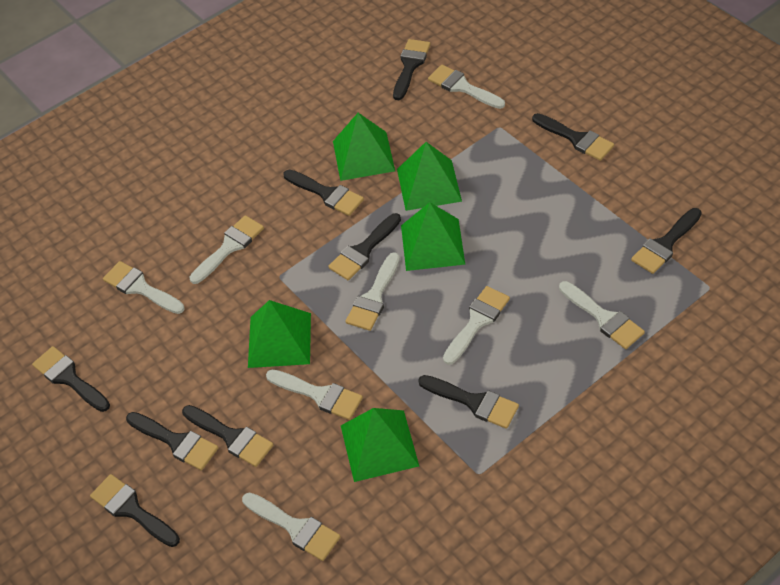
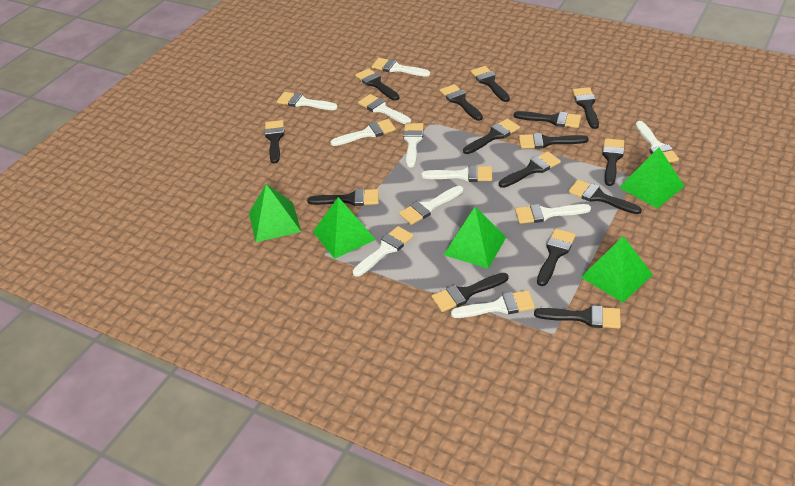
black brush: [32,346,110,412] [90,474,180,547] [126,412,218,470] [182,405,273,467] [283,170,364,216] [328,213,401,280] [393,39,431,100] [418,375,519,429] [532,113,614,161] [631,208,702,274] = 10 -> [265,120,284,164] [307,189,379,206] [355,68,399,101] [431,273,509,312] [440,84,483,121] [463,119,520,154] [470,66,510,102] [499,151,561,188] [514,111,581,128] [519,133,589,149] [534,305,621,328] [537,228,576,286] [568,180,642,214] [572,87,599,129] [602,138,624,186] = 15
white brush: [103,261,184,314] [190,215,264,284] [242,492,340,561] [266,370,363,420] [346,252,400,331] [428,65,505,109] [443,286,510,365] [559,281,645,349] = 8 -> [277,92,338,110] [331,119,396,146] [353,226,414,277] [358,94,411,124] [372,58,430,77] [399,186,463,225] [403,123,424,167] [421,165,492,182] [451,290,535,318] [515,204,591,224] [636,121,679,163] = 11

